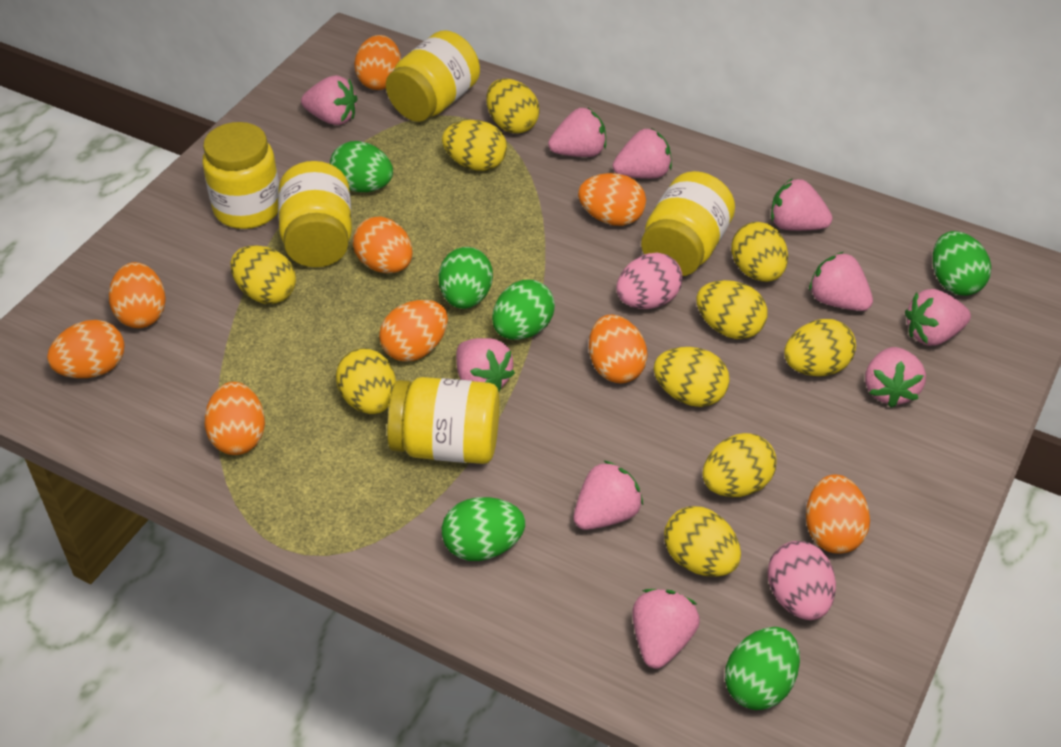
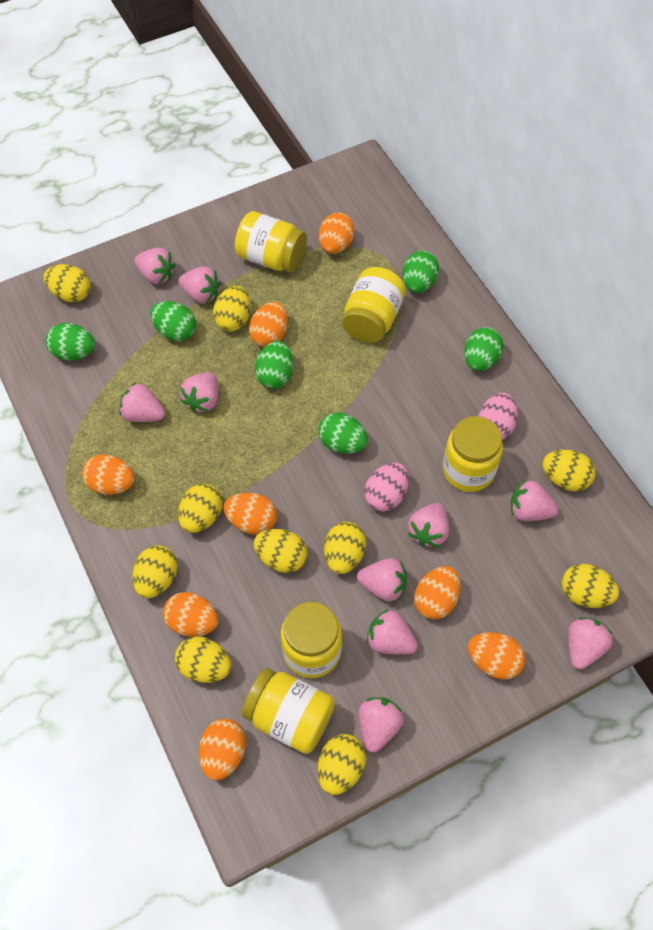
orange egg: [47,320,124,378] [109,262,166,328] [204,382,265,455] [352,216,413,273] [354,35,401,90] [379,300,448,362] [578,173,646,226] [589,314,648,383] [806,475,870,554] = 9 -> [82,454,135,495] [163,592,218,637] [199,719,246,780] [223,492,277,535] [249,302,288,347] [319,213,355,254] [414,566,461,619] [468,632,525,679] = 8

